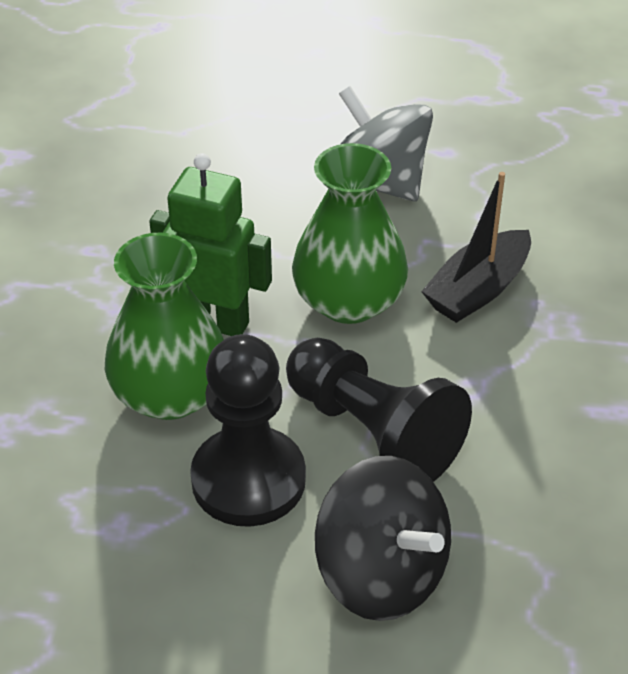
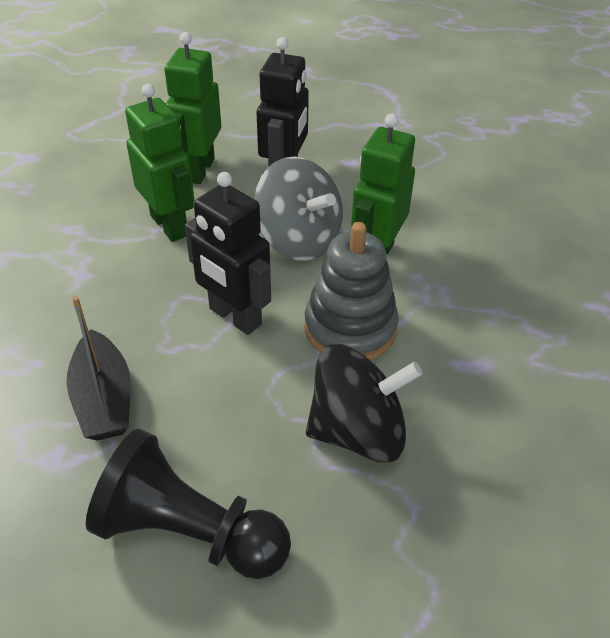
black pawn: [190,334,306,527] [286,338,472,482] = 2 -> [86,428,291,579] = 1
black robot: none = 0 -> [185,172,271,335] [257,37,309,167] = 2
green robot: [149,153,272,336] = 1 -> [125,84,194,242] [164,32,221,184] [351,113,415,254] = 3
green vase: [105,233,224,420] [292,143,408,324] = 2 -> none = 0
grey stacking toy: none = 0 -> [304,222,399,360] = 1

